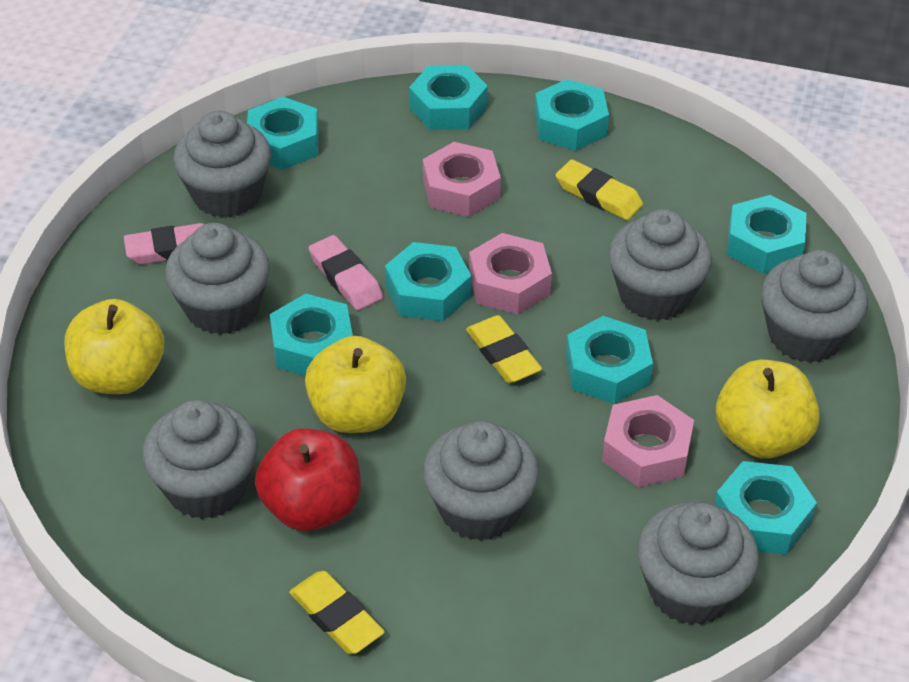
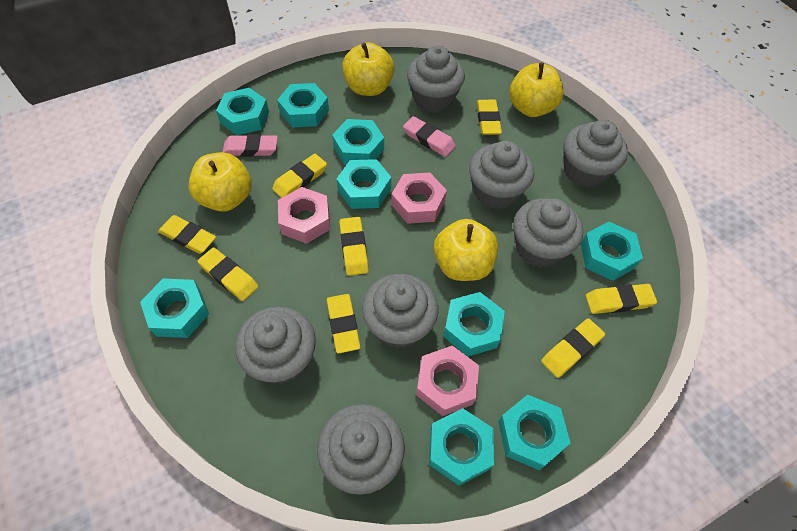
red apple: [255,428,361,531] = 1 -> none = 0
turquoise nut: [247,97,319,170] [270,294,353,376] [385,242,471,321] [409,65,488,130] [535,79,609,151] [566,316,653,404] [715,461,817,555] [727,195,806,274] = 8 -> [140,278,209,338] [216,88,269,135] [277,83,329,128] [332,119,384,165] [336,159,391,209] [429,408,494,486] [443,292,505,357] [498,395,571,470] [581,222,643,281] = 9
yellow apple: [65,299,164,394] [305,336,406,433] [716,360,820,459] = 3 -> [188,152,252,212] [342,42,394,96] [434,219,498,281] [509,63,564,117] = 4
yellow eraser: [289,571,385,654] [466,315,542,383] [556,159,643,220] = 3 -> [158,215,216,254] [198,247,259,301] [272,154,327,198] [327,294,361,353] [339,217,369,276] [477,100,502,135] [541,318,605,378] [586,284,657,314] = 8

